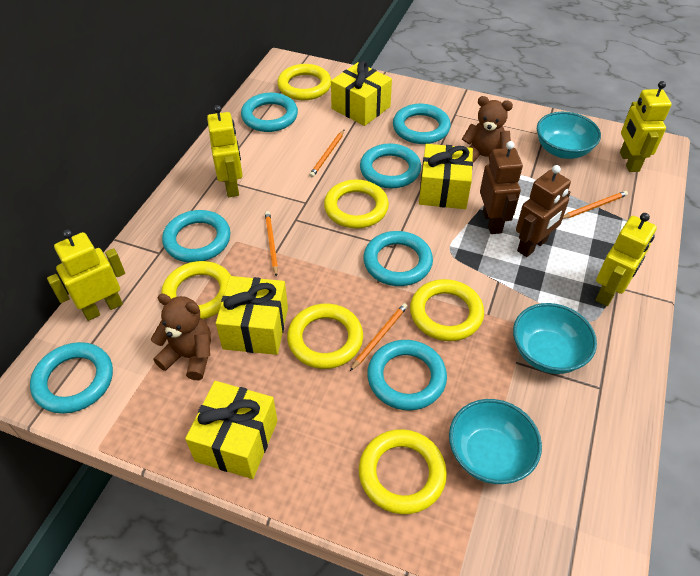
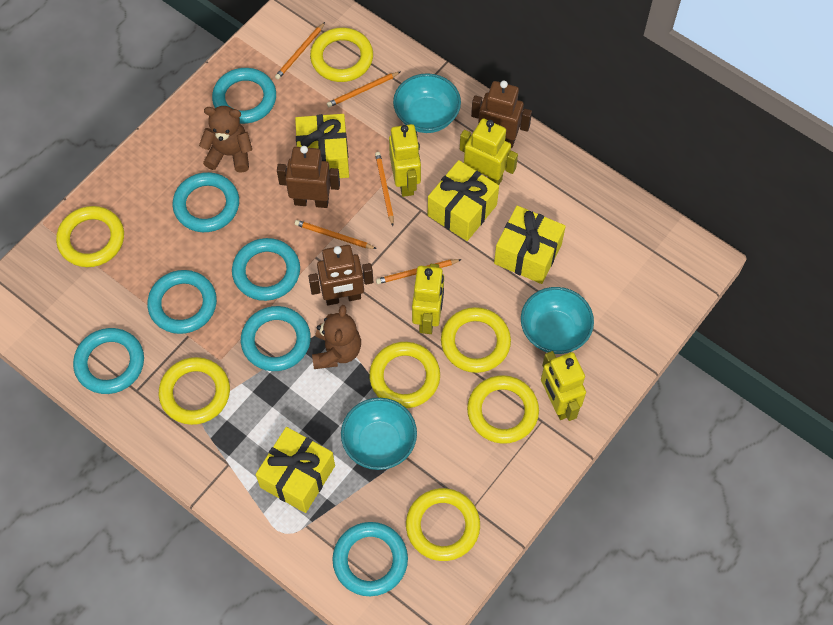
brown robot: [480,141,523,234] [516,165,571,257] = 2 -> [277,146,340,208] [308,245,373,305] [471,81,532,148] = 3
orange pencil: [265,211,278,277] [309,130,344,177] [350,303,408,371] [563,191,628,219] = 4 -> [275,22,325,79] [295,220,377,249] [327,72,400,107] [375,152,394,226] [376,259,462,284] = 5
yellow ring: [161,261,231,319] [277,64,331,100] [287,303,363,369] [324,179,389,229] [359,429,447,514] [410,279,484,341] = 6 -> [56,206,124,267] [159,357,230,425] [310,28,373,82] [369,342,440,408] [406,488,480,561] [441,307,511,373] [467,375,539,444] = 7

